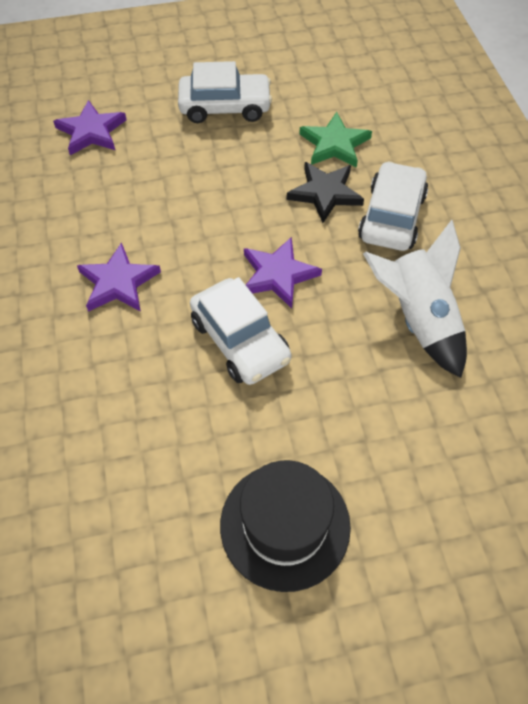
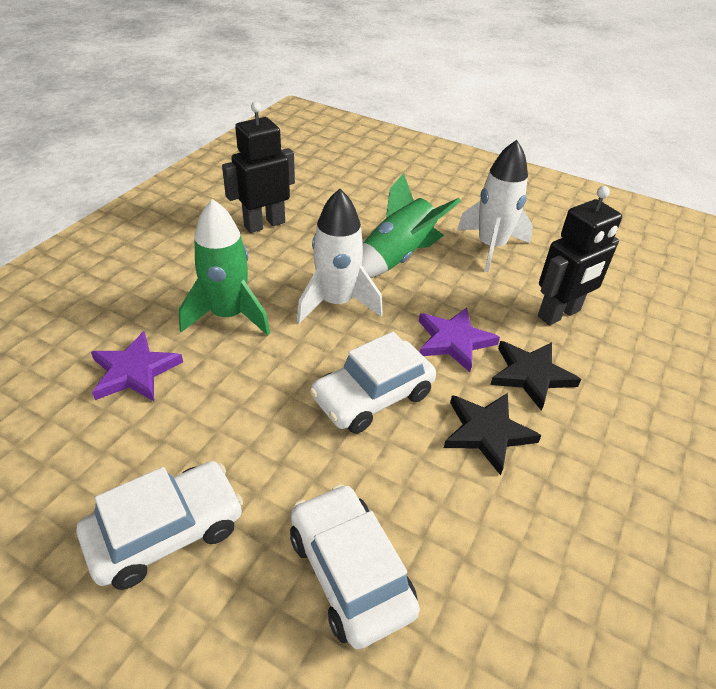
black hat: [220,460,351,592] = 1 -> none = 0
black robot: none = 0 -> [222,102,295,233] [538,186,622,325] = 2
black star: [286,162,364,223] = 1 -> [444,393,542,475] [490,341,581,411] = 2
green rocket: none = 0 -> [179,199,270,336] [362,173,461,278] = 2
green star: [299,112,372,168] = 1 -> none = 0
purple star: [53,100,127,155] [77,242,161,312] [244,237,322,309] = 3 -> [91,331,183,401] [419,308,500,372] = 2
white rocket: [363,220,467,378] = 1 -> [297,189,383,323] [457,140,533,272] = 2

